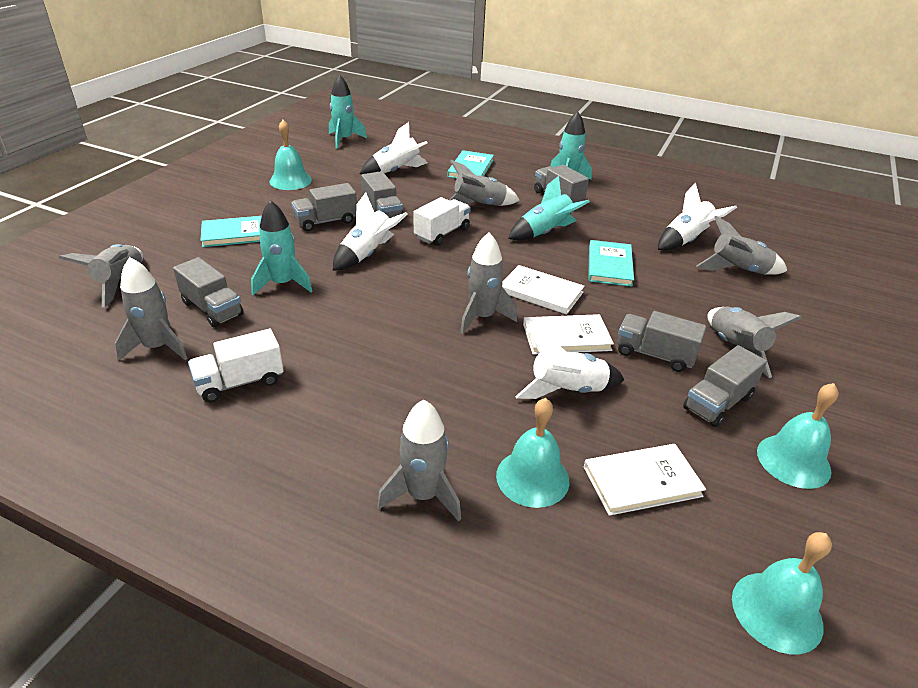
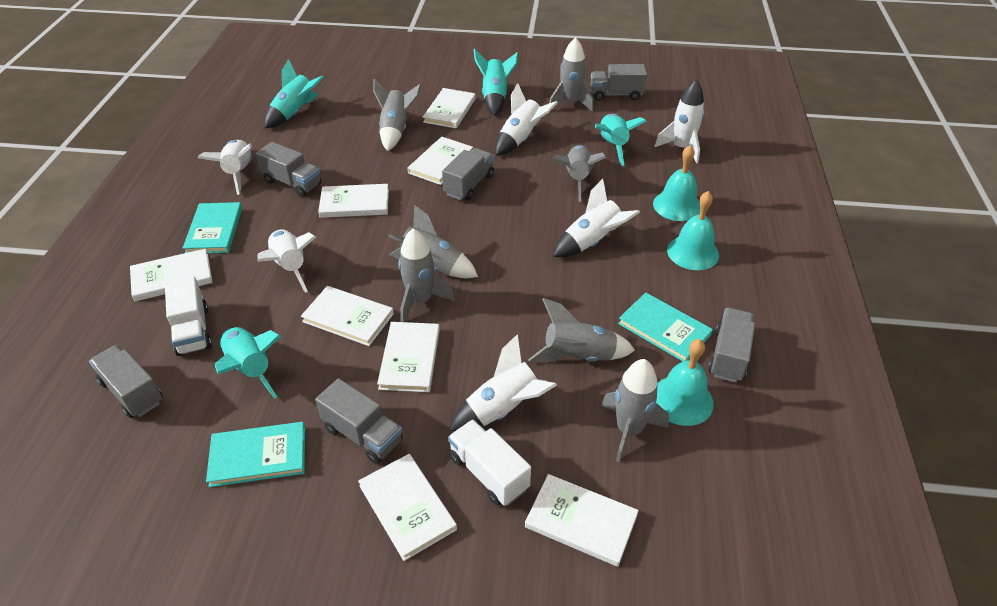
turquoise bell: [269,120,312,190] [496,398,569,508] [732,532,832,654] [757,383,839,489] = 4 -> [653,145,700,221] [656,339,714,426] [667,191,719,270] = 3
white book: [502,265,584,315] [523,314,614,355] [584,444,706,516] = 3 -> [130,249,213,301] [301,286,394,346] [318,184,389,218] [358,454,457,561] [377,322,440,392] [408,137,473,185] [423,88,476,128] [525,474,639,567] = 8
white rocket: [333,192,408,271] [360,122,428,174] [515,328,625,399] [658,183,737,251] = 4 -> [198,140,252,195] [258,229,316,293] [450,334,557,431] [495,83,558,156] [553,179,640,257] [655,79,704,163] = 6

